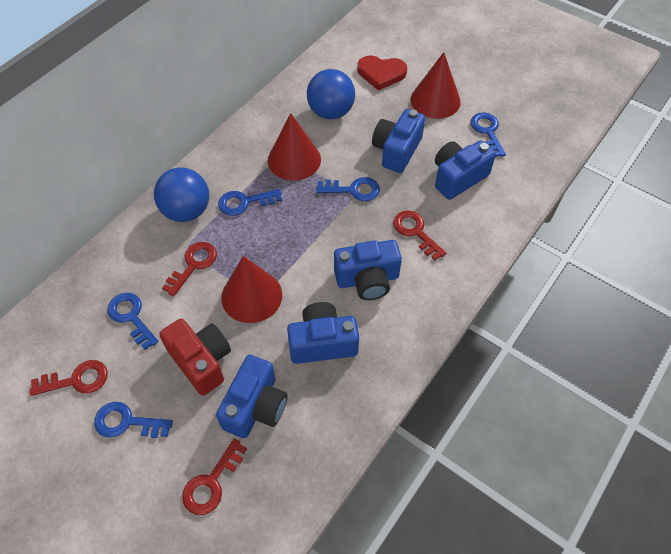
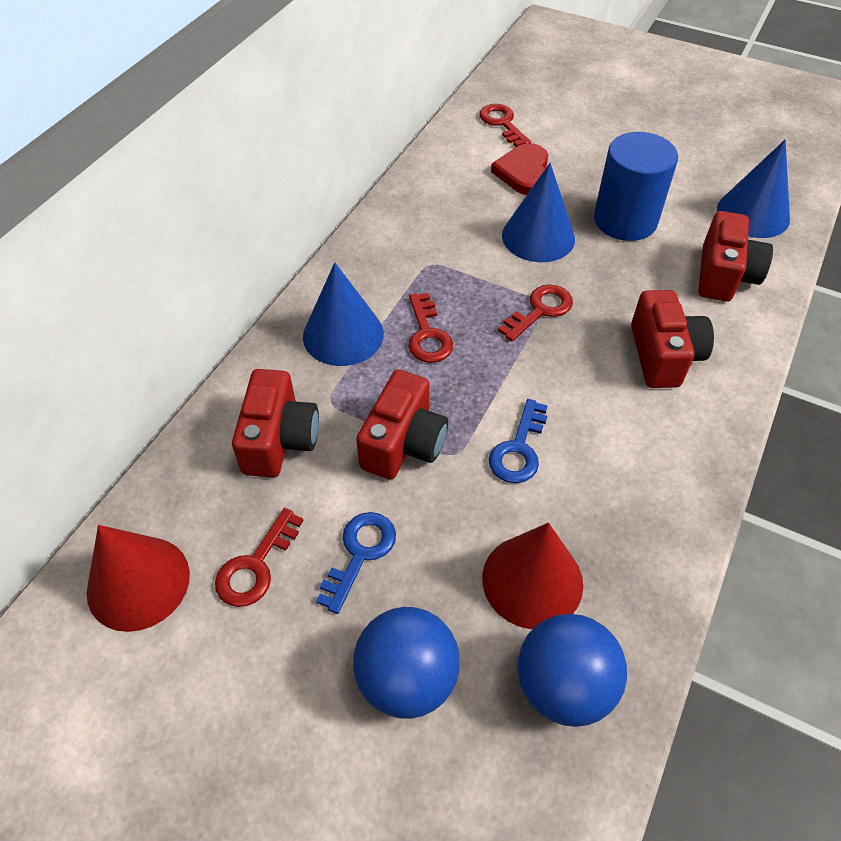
blue camera: [216,355,287,438] [287,302,359,364] [334,240,402,300] [372,109,425,173] [435,141,496,200] = 5 -> none = 0
blue cone: none = 0 -> [303,262,384,366] [502,163,575,262] [717,140,790,238] = 3
blue cylinder: none = 0 -> [594,132,678,241] = 1
blue key: [94,402,173,438] [107,293,159,350] [218,189,282,216] [316,177,380,201] [471,112,506,157] = 5 -> [316,512,396,614] [489,399,548,483] = 2
red camera: [159,319,231,396] = 1 -> [232,369,319,477] [356,370,448,479] [631,290,714,388] [698,211,773,302] = 4
red cone: [221,256,282,323] [268,113,321,181] [411,52,461,119] = 3 -> [87,525,190,632] [482,523,583,629] = 2

